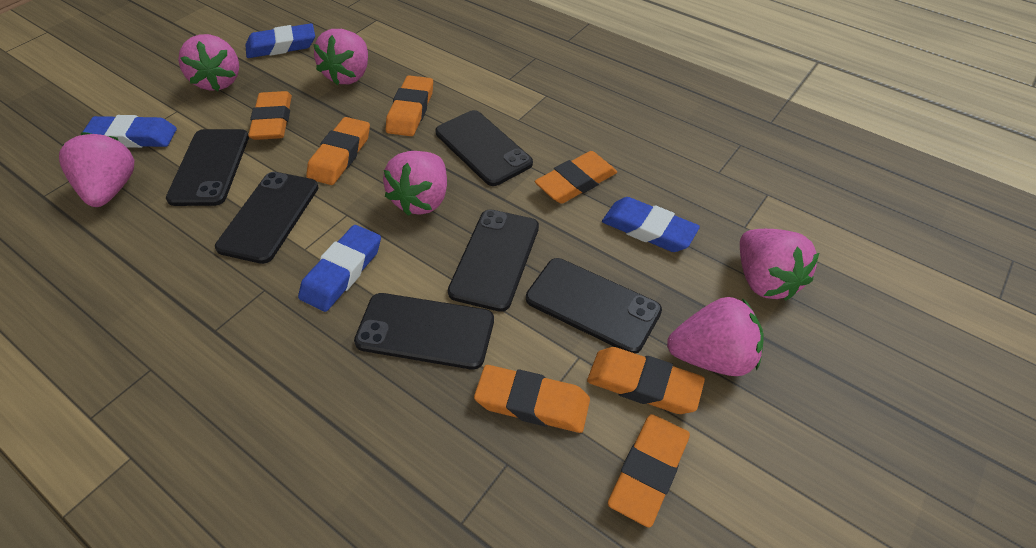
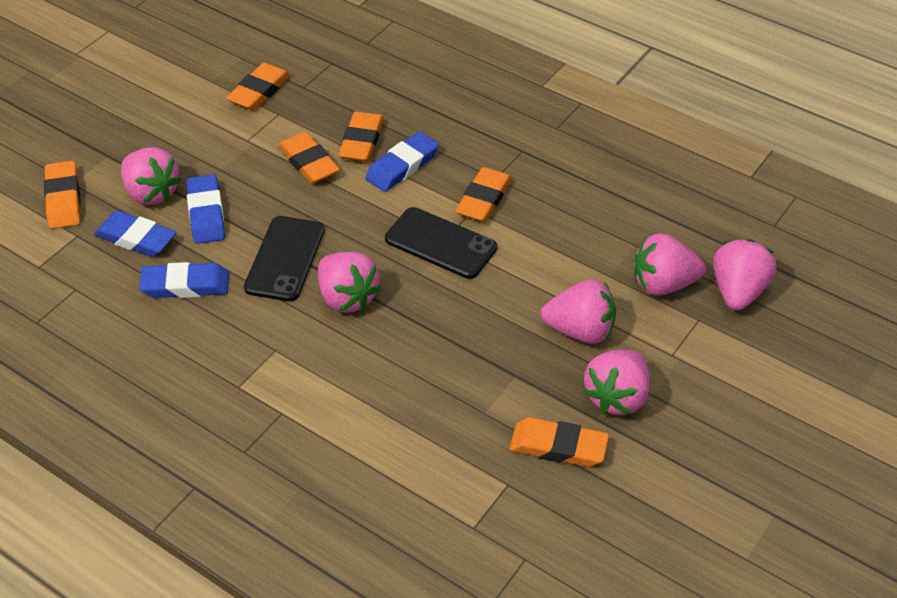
black phone: [166,129,249,206] [215,172,319,264] [354,293,494,370] [435,110,533,186] [448,209,539,312] [526,258,662,354] = 6 -> [244,216,325,301] [385,207,497,279] = 2
orange eraser: [248,91,292,140] [306,117,370,185] [386,75,433,136] [474,365,590,433] [535,151,617,204] [587,347,705,414] [608,414,690,527] = 7 -> [44,161,81,229] [226,62,291,110] [278,132,340,184] [338,112,384,162] [455,167,512,222] [509,417,609,467] = 6

